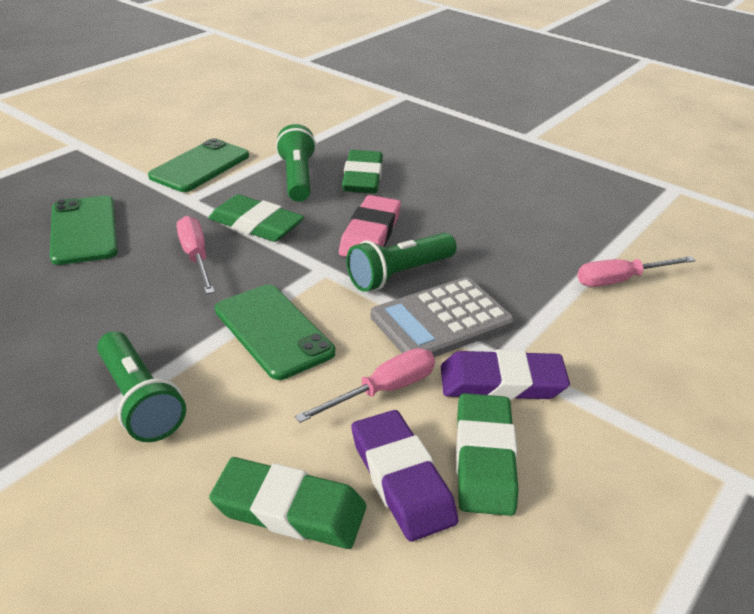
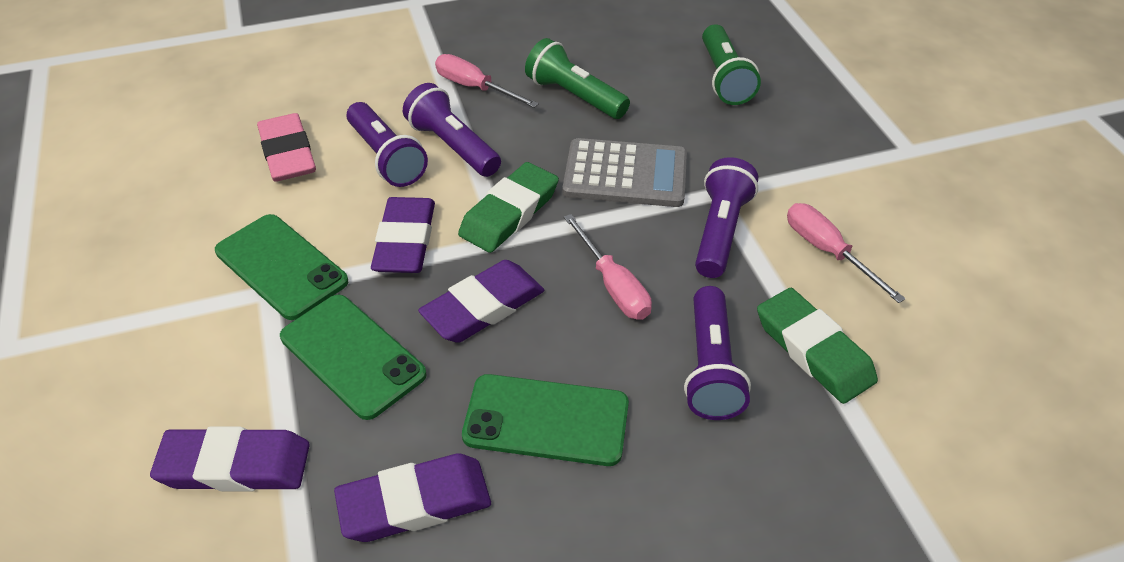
green eraser: [208,194,304,242] [209,457,366,549] [342,150,383,193] [456,393,518,516] = 4 -> [458,162,559,253] [757,288,878,404] = 2
green flashlight: [97,331,186,442] [276,124,316,202] [346,233,457,292] = 3 -> [525,38,630,119] [702,24,761,105] = 2
purple eraser: [351,410,458,542] [441,349,570,400] = 2 -> [150,426,310,492] [334,453,491,542] [371,197,435,273] [418,260,544,343] = 4
purple flashlight: none = 0 -> [346,102,428,187] [403,83,501,177] [684,286,751,420] [695,157,758,278] = 4

